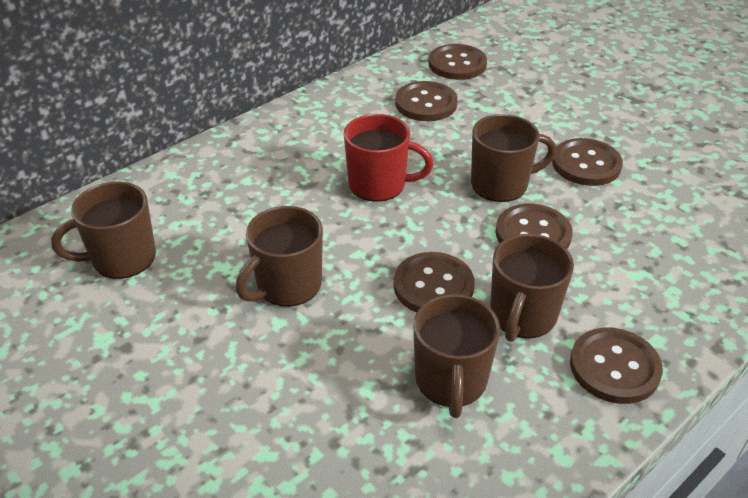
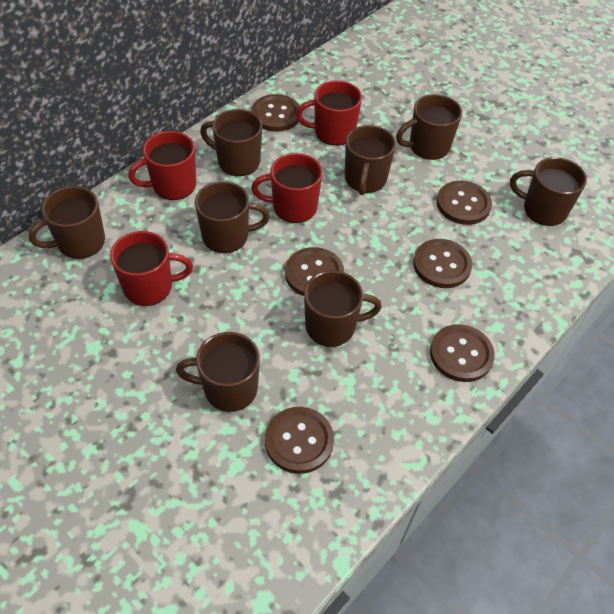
brown mug: [51,182,156,279] [236,206,323,307] [413,294,500,418] [471,114,556,202] [490,234,574,342] = 5 -> [29,186,105,259] [176,332,260,412] [195,181,270,253] [200,109,262,176] [304,271,382,347] [345,125,396,195] [396,94,462,160] [510,157,587,226] = 8
red mug: [344,114,434,202] = 1 -> [110,231,193,306] [128,131,196,200] [251,153,323,223] [296,80,362,146] = 4

